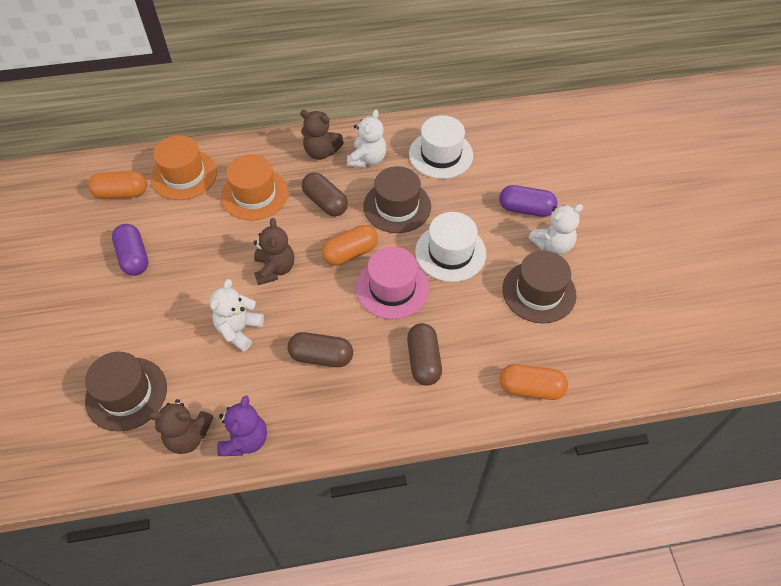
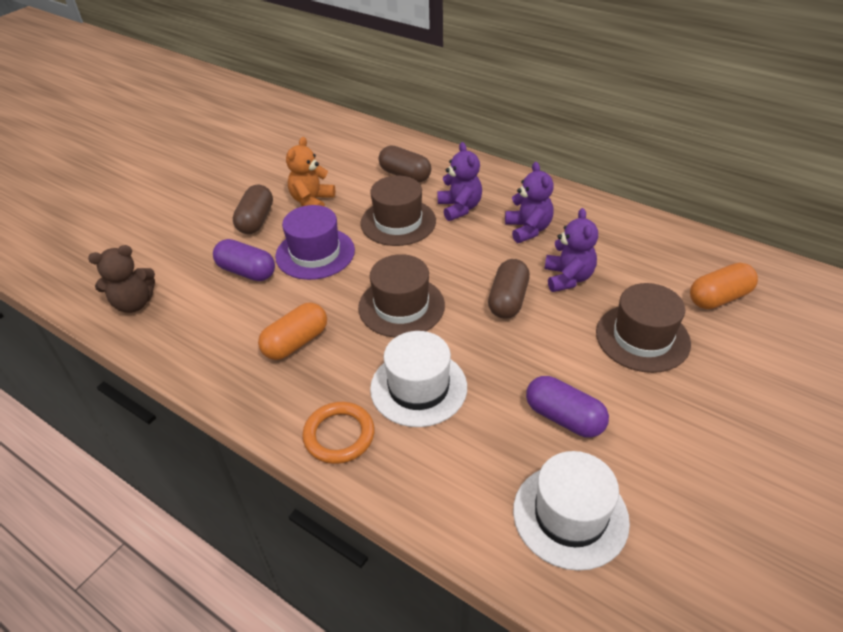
brown teddy bear: [149,399,213,454] [253,218,294,285] [300,110,344,160] = 3 -> [88,245,155,313] = 1
orange capsule: [88,171,147,199] [322,225,378,266] [499,364,568,400] = 3 -> [258,302,327,360] [690,263,758,309] = 2
orange hat: [151,135,217,200] [221,154,288,221] = 2 -> none = 0
orange ring: none = 0 -> [302,402,375,464] = 1
orange teddy bear: none = 0 -> [286,137,335,207] = 1
pink hat: [356,247,429,319] = 1 -> none = 0
purple hat: none = 0 -> [275,205,355,280] = 1
purple teddy bear: [217,395,267,456] = 1 -> [437,142,482,221] [505,162,554,243] [545,208,598,292] = 3
white teddy bear: [210,279,264,351] [347,110,386,168] [528,204,583,255] = 3 -> none = 0

